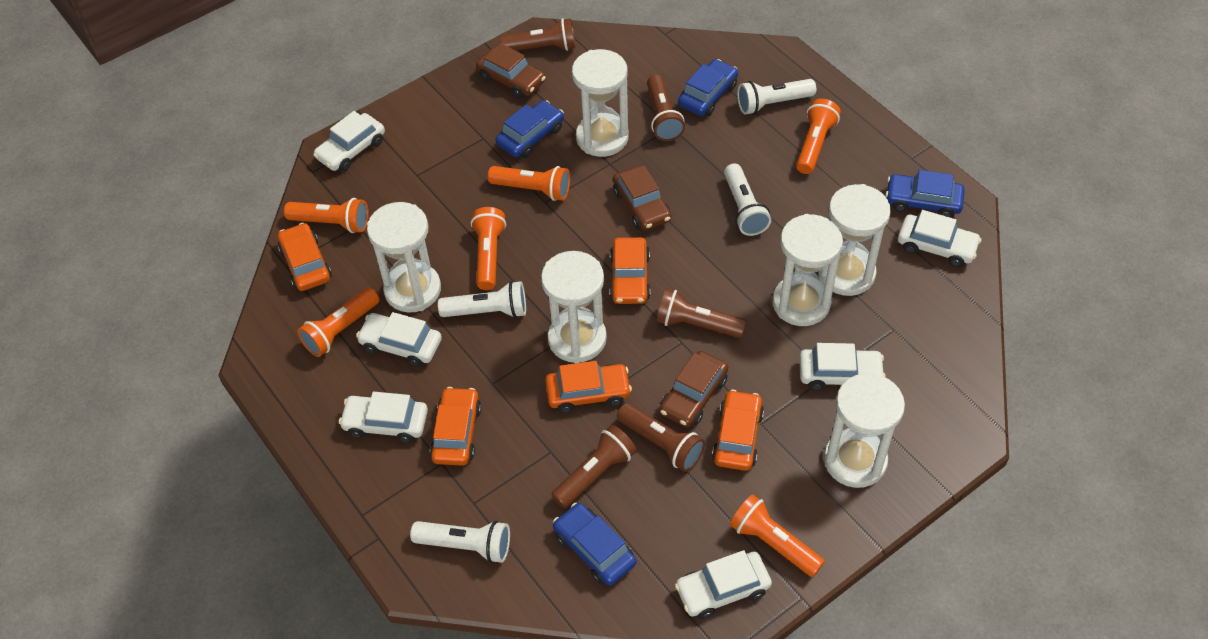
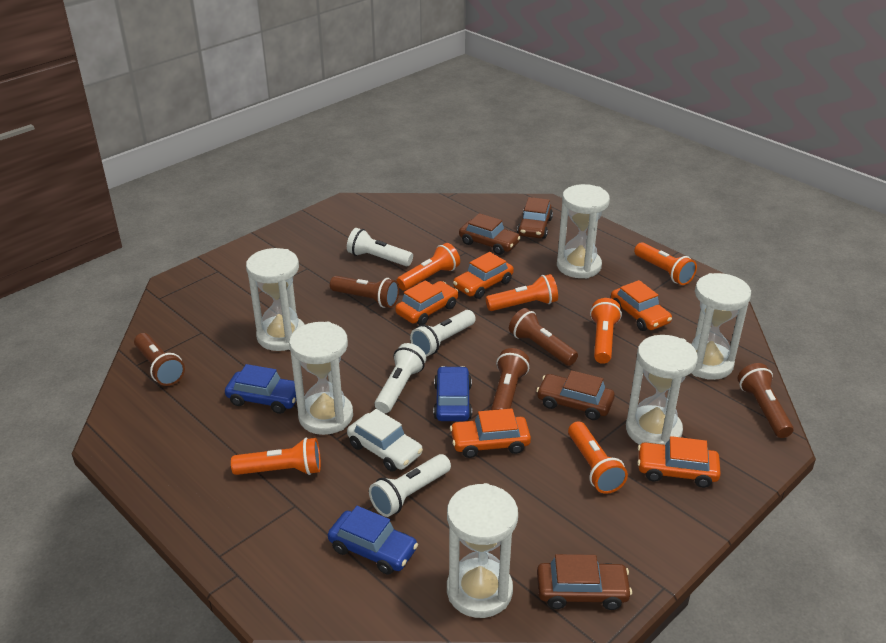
blue car: [495,100,564,158] [553,503,636,586] [678,59,738,116] [885,170,965,218] = 4 -> [225,364,297,414] [328,506,418,575] [433,366,472,421] = 3
brown car: [476,43,546,98] [613,166,671,230] [660,351,728,427] = 3 -> [459,213,521,255] [517,197,553,239] [536,370,615,420] [537,554,632,610] = 4
white car: [313,111,385,171] [339,392,428,443] [356,312,442,367] [675,550,772,619] [799,343,886,391] [898,210,981,267] = 6 -> [347,409,423,472] = 1

